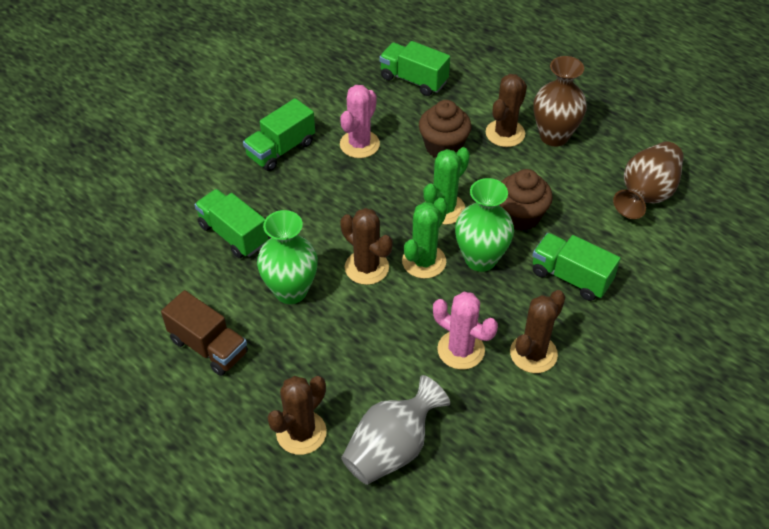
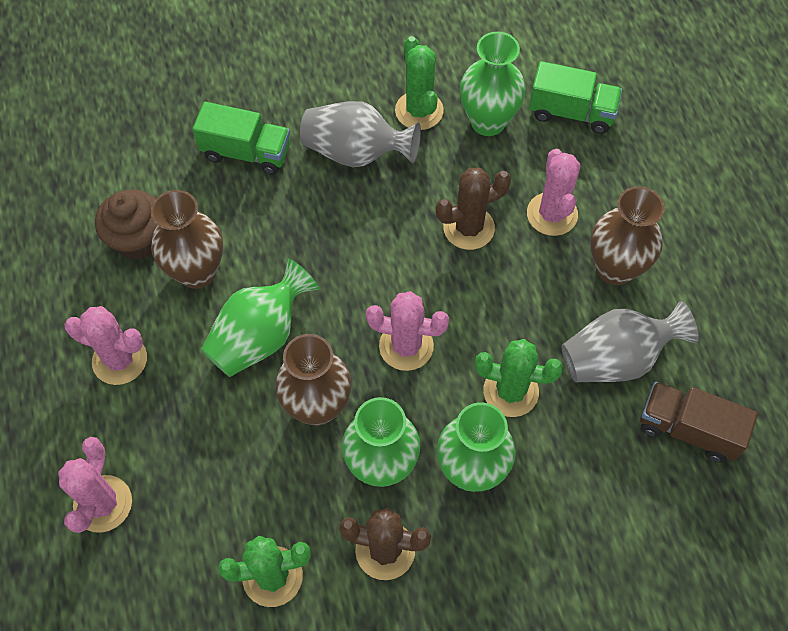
brown cactus: [267,376,327,455] [340,208,393,285] [486,74,527,147] [510,290,565,373] = 4 -> [339,508,431,580] [436,168,511,250] = 2
brown cupcake: [419,100,472,157] [499,169,553,231] = 2 -> [95,190,157,260] = 1
brown vase: [533,56,587,146] [613,142,684,219] = 2 -> [151,190,223,289] [275,334,351,426] [590,186,664,285] = 3
green cactus: [402,198,448,279] [423,147,470,225] = 2 -> [218,536,311,607] [395,36,444,130] [475,339,563,417] = 3
green truck: [194,189,268,258] [243,98,315,171] [379,41,450,96] [532,233,621,301] = 4 -> [192,102,290,175] [529,61,622,134] = 2
green vase: [257,210,318,304] [455,178,514,272] = 2 -> [201,258,319,377] [342,397,420,487] [437,402,516,492] [460,32,526,136] = 4
grey vase: [341,375,450,485] = 1 -> [300,101,421,168] [562,301,699,382] = 2
pink cactus: [340,85,380,158] [433,292,498,370] = 2 -> [58,437,132,533] [64,306,147,385] [366,291,449,371] [527,149,581,236] = 4

